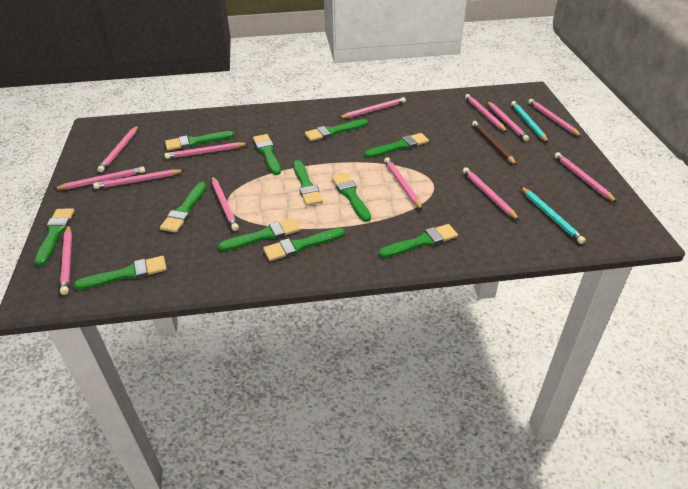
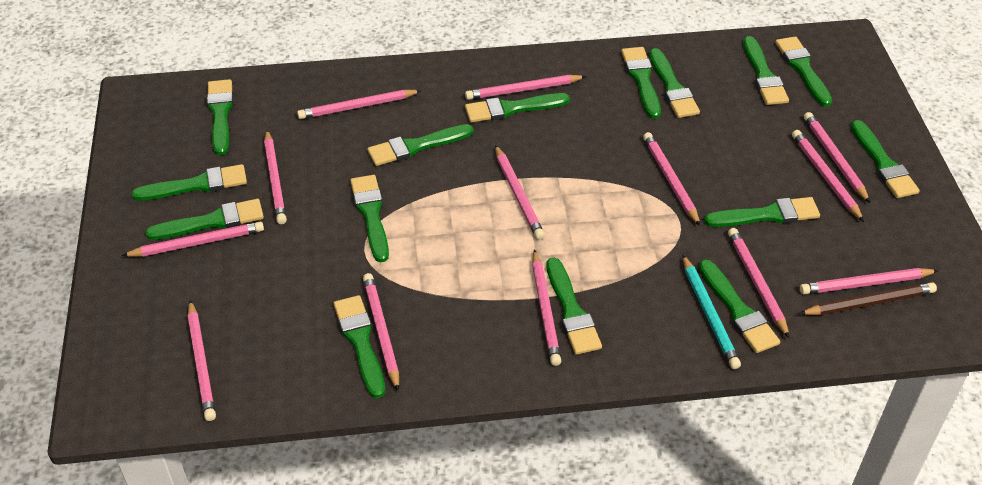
green brush: [34,208,74,266] [74,256,166,290] [160,182,207,232] [165,131,234,150] [218,218,301,251] [253,134,281,175] [263,228,345,261] [293,160,323,206] [305,119,368,141] [332,173,371,222] [364,133,429,158] [378,224,458,258] = 12 -> [132,164,247,201] [145,199,264,240] [207,79,233,155] [334,295,385,398] [350,175,389,262] [367,124,474,166] [465,93,570,122] [546,258,602,354] [621,47,661,119] [649,48,700,118] [699,259,780,353] [704,197,820,227] [743,36,789,105] [775,36,832,107] [851,120,920,198] = 15
turquoise pencil: [511,101,548,143] [520,186,586,244] = 2 -> [683,255,741,369] = 1

